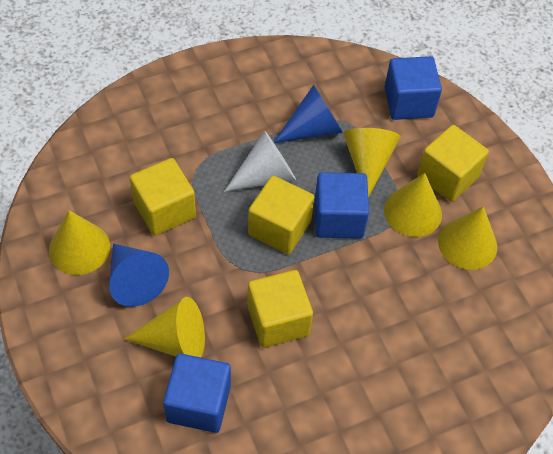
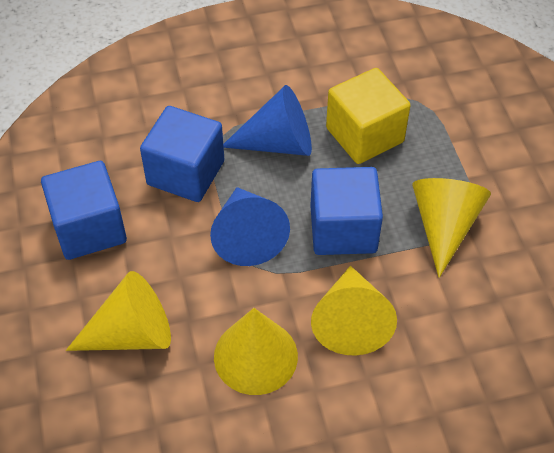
white cone: [224,131,296,192] = 1 -> none = 0
yellow cone: [49,210,110,275] [124,297,205,357] [343,128,401,198] [384,173,442,237] [438,206,497,270] = 5 -> [66,271,171,351] [214,308,298,395] [311,266,397,355] [412,178,491,278] = 4
yellow cube: [130,158,196,236] [247,270,313,348] [248,176,314,254] [417,125,489,202] = 4 -> [326,68,411,164] = 1

